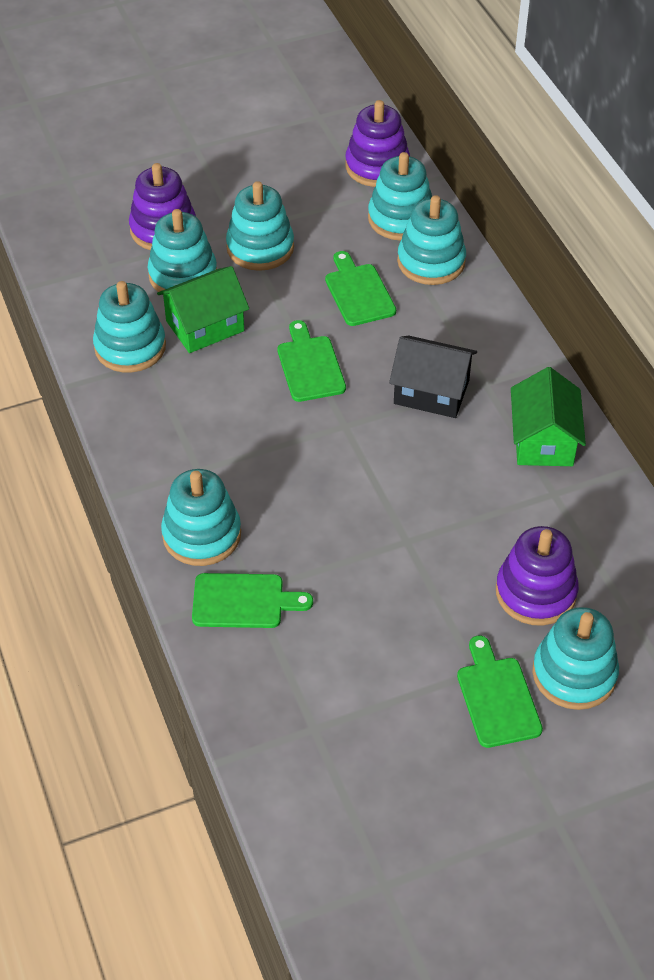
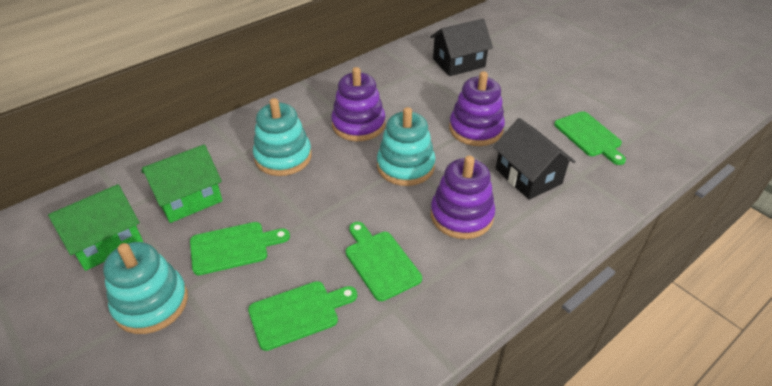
black house: [389,336,477,418] = 1 -> [430,19,493,76] [493,118,576,200] = 2
turquoise stacking toy: [93,281,166,373] [147,209,217,295] [161,469,241,566] [226,181,294,271] [368,152,432,241] [397,195,466,285] [532,607,619,710] = 7 -> [103,242,188,334] [253,98,312,176] [377,107,435,186] = 3

